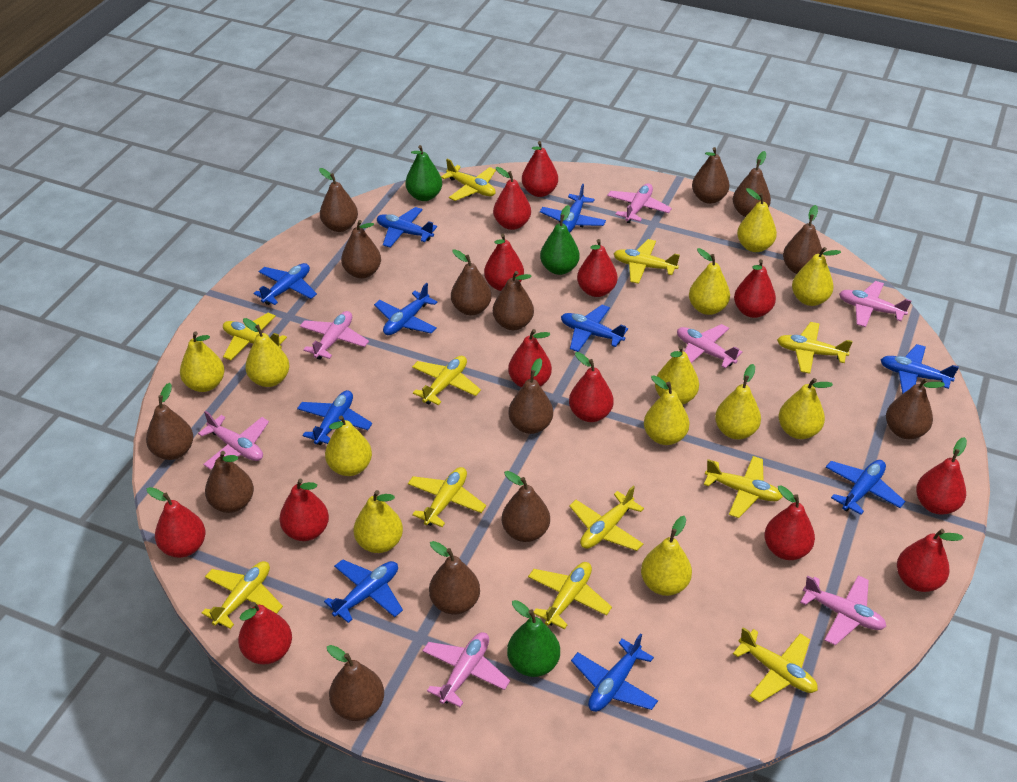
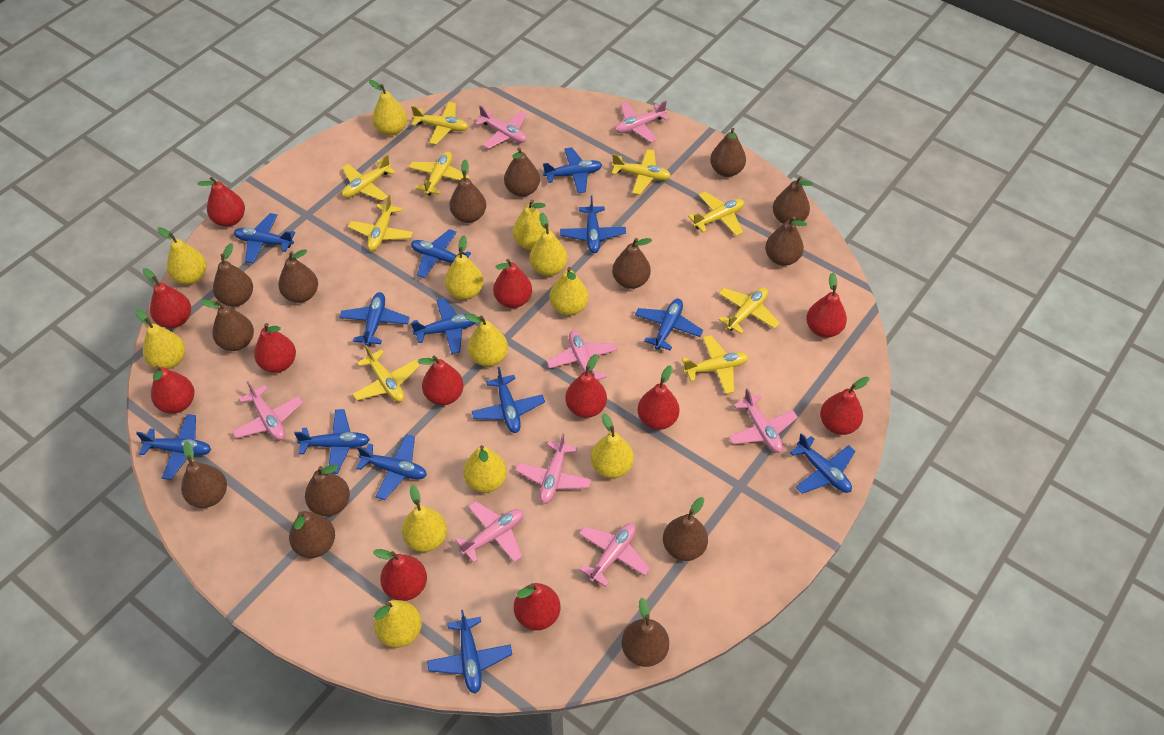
blue plane: [254,263,317,305] [297,390,372,445] [324,559,403,623] [374,283,438,335] [377,207,437,248] [540,184,606,232] [561,305,628,352] [571,634,658,712] [826,460,905,515] [881,344,959,394] = 10 -> [136,414,211,480] [234,213,295,263] [294,409,370,474] [339,292,410,346] [356,434,427,500] [411,229,471,278] [411,298,476,354] [427,610,512,694] [472,367,545,433] [543,147,602,193] [560,196,626,253] [635,299,703,350] [790,433,856,494] = 13
green pear: [405,145,442,201] [507,600,560,677] [540,205,580,275] = 3 -> none = 0
pink plane: [198,411,269,470] [300,311,369,360] [422,632,510,707] [607,183,672,223] [677,324,742,369] [800,575,886,645] [839,281,911,327] = 7 -> [232,381,303,440] [455,501,523,563] [475,105,527,149] [515,433,591,504] [547,330,617,380] [579,523,650,587] [615,101,670,142] [729,388,798,453] = 8
red pear: [147,487,206,558] [238,602,292,664] [279,479,329,541] [484,234,524,291] [493,167,531,230] [508,329,552,388] [522,141,558,197] [569,352,613,422] [577,239,617,297] [734,259,776,318] [764,486,815,560] [897,529,963,592] [916,437,967,515] = 13 -> [143,268,191,328] [151,366,194,413] [197,177,245,227] [254,323,296,373] [373,549,427,601] [418,356,464,405] [493,259,532,308] [514,583,560,630] [565,354,607,418] [638,365,680,430] [806,272,847,338] [820,377,869,435] = 12
yellow plane: [202,561,283,629] [223,313,287,361] [408,467,486,527] [412,356,481,405] [441,159,496,201] [528,562,612,629] [569,486,644,551] [614,239,680,284] [704,456,783,518] [733,627,818,703] [777,322,853,374] = 11 -> [342,154,396,201] [348,195,413,251] [352,345,420,402] [409,151,470,195] [411,102,468,145] [612,149,671,195] [682,335,749,394] [688,192,744,236] [718,287,780,334] = 9

